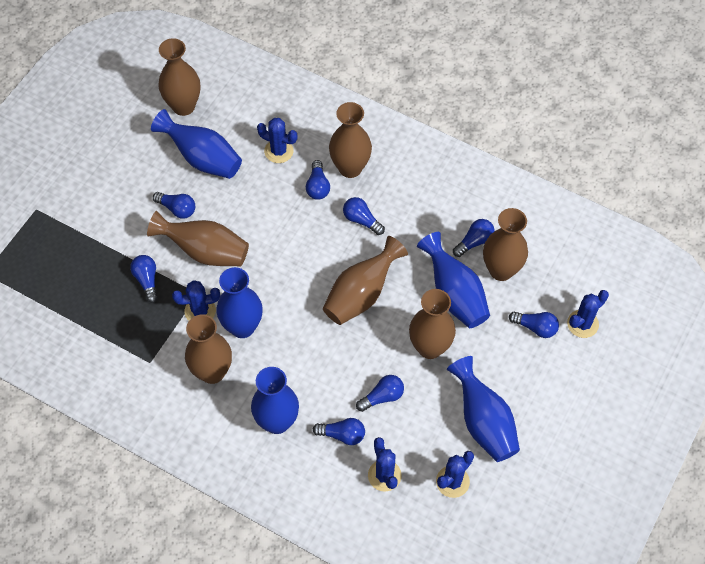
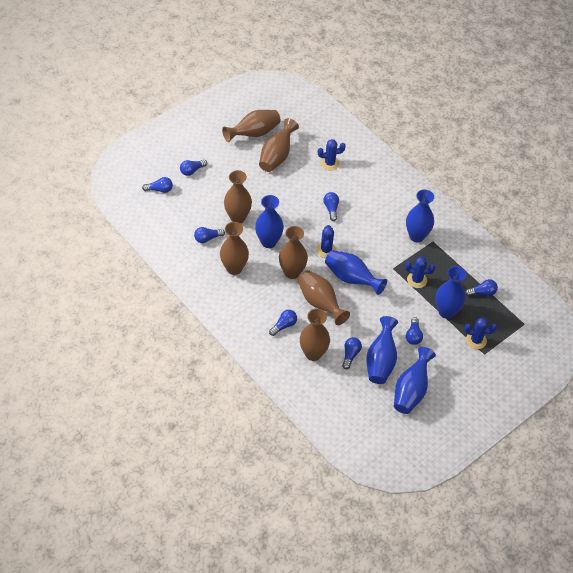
blue cactus: [172,280,220,321] [257,118,298,163] [368,437,402,491] [436,451,474,498] [567,290,609,338] = 5 -> [316,225,336,258] [318,139,345,170] [405,257,435,288] [464,317,497,349] = 4
blue vase: [151,109,242,179] [216,267,262,338] [251,367,299,434] [417,232,490,328] [447,356,520,462] = 5 -> [255,195,284,248] [325,250,387,295] [366,316,398,384] [394,347,436,414] [406,190,434,242] [435,266,466,319] = 6

